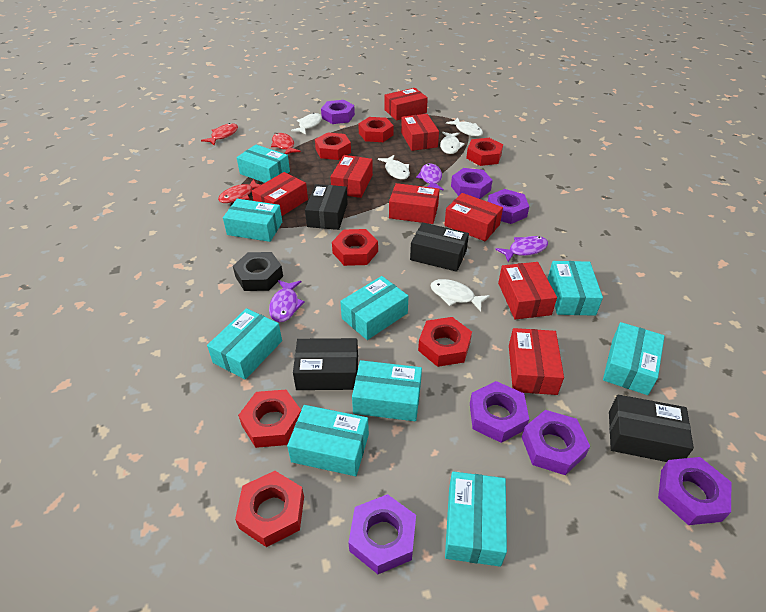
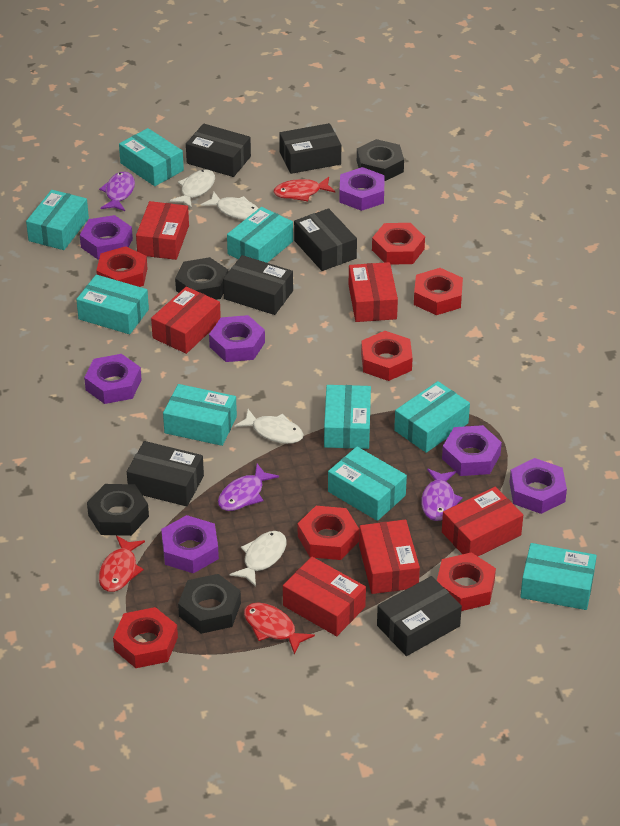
black box: [293,338,358,390] [305,184,348,230] [410,222,469,272] [609,395,694,462] = 4 -> [127,441,204,506] [186,124,251,177] [223,255,293,315] [279,123,341,174] [294,208,357,271] [377,576,462,656] = 6
black nut: [233,252,283,291] = 1 -> [87,484,149,536] [175,257,228,300] [178,574,241,634] [357,139,404,181] = 4
red box: [252,172,308,216] [331,155,373,198] [384,88,428,120] [389,183,440,224] [401,114,439,151] [444,193,503,241] [498,262,557,319] [509,328,564,395] = 8 -> [136,201,189,260] [151,287,221,354] [283,557,366,636] [349,262,398,322] [359,519,420,594] [442,487,523,556] = 6
white fish: [291,113,322,135] [378,155,410,180] [431,279,490,312] [440,132,465,154] [446,118,483,136] = 5 -> [170,169,215,208] [201,192,259,220] [230,531,286,587] [234,409,304,444] = 4

